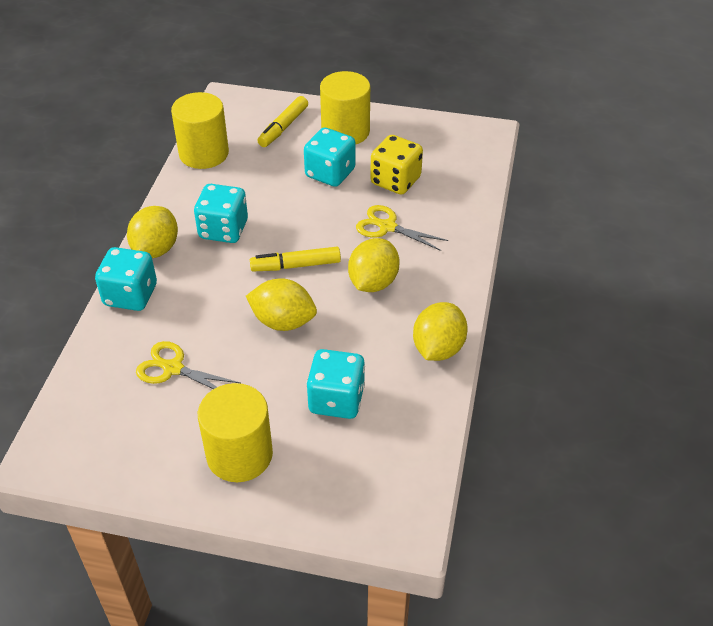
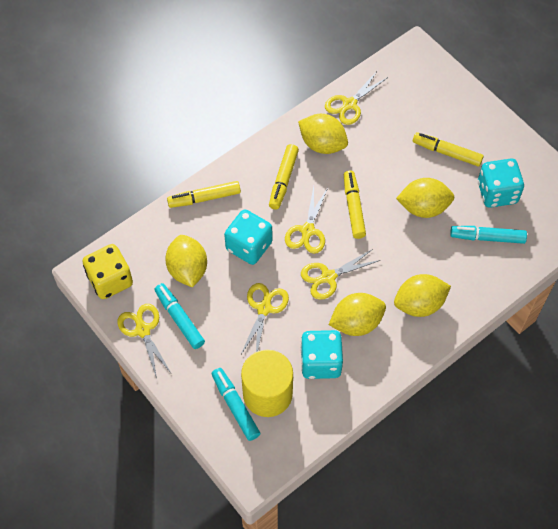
turquoise dice: [95,247,157,311] [194,184,248,243] [304,128,356,187] [306,349,365,419] = 4 -> [224,209,272,265] [300,330,343,379] [478,159,524,208] = 3
turquoise marker: none = 0 -> [154,283,205,349] [211,368,260,441] [450,226,527,244] = 3
yellow cylinder: [171,92,229,169] [198,383,273,482] [320,71,370,144] = 3 -> [241,350,293,417] = 1
yellow lemon: [127,206,178,258] [246,278,317,331] [348,238,400,292] [413,302,468,361] = 4 -> [165,235,207,288] [298,114,348,154] [329,293,386,336] [394,274,451,317] [396,178,454,218] = 5
yellow marker: [250,247,341,271] [257,96,308,147] = 2 -> [167,181,241,208] [269,144,299,210] [344,171,366,239] [413,132,484,167] = 4
yellow scissors: [136,341,241,389] [356,205,449,251] = 2 -> [117,304,171,379] [241,283,289,354] [285,186,328,254] [301,249,381,300] [325,70,388,125] = 5

